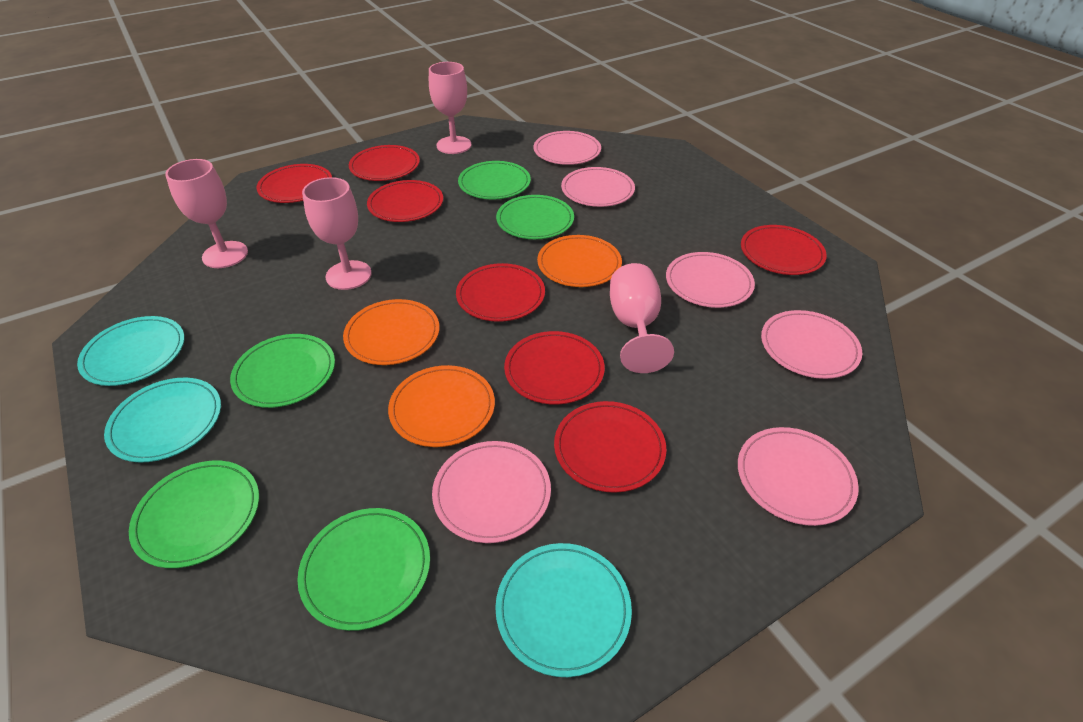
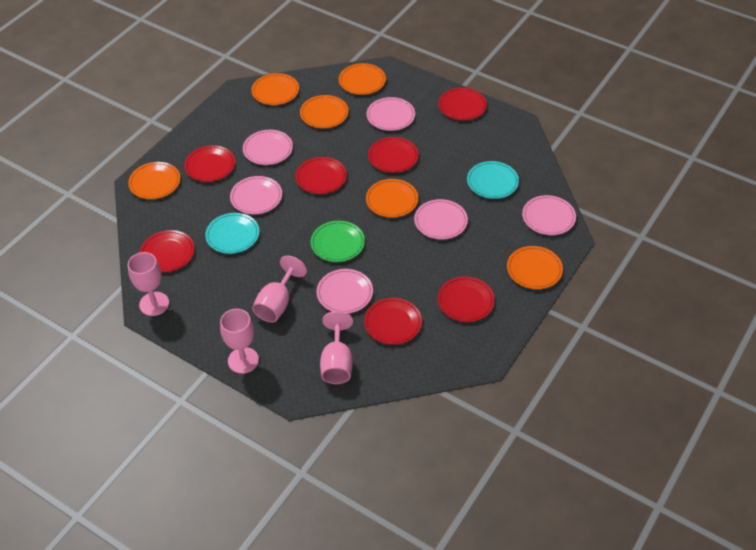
green plate: [129,461,259,568] [230,334,335,408] [297,508,430,631] [458,161,531,199] [496,195,574,239] = 5 -> [311,221,365,262] = 1
orange plate: [343,299,439,365] [388,365,495,447] [537,235,622,287] = 3 -> [128,162,180,199] [251,73,299,105] [300,95,349,128] [339,63,386,95] [366,179,418,218] [507,246,563,289] = 6
turquoise plate: [77,316,185,386] [104,378,221,463] [495,543,632,677] = 3 -> [205,213,259,254] [467,161,519,199] = 2

